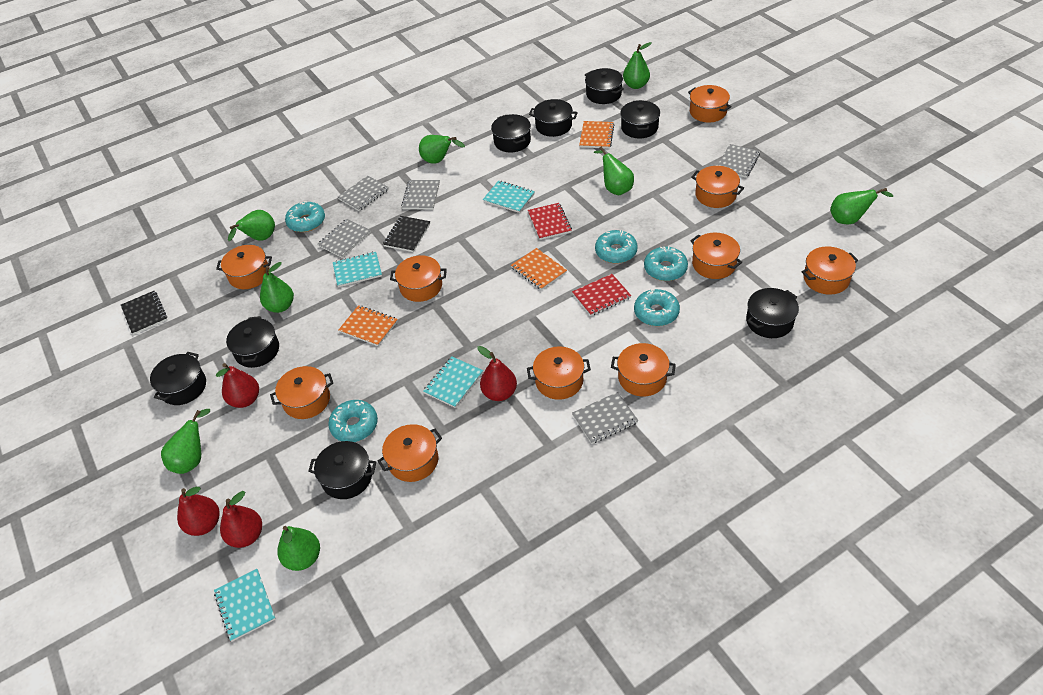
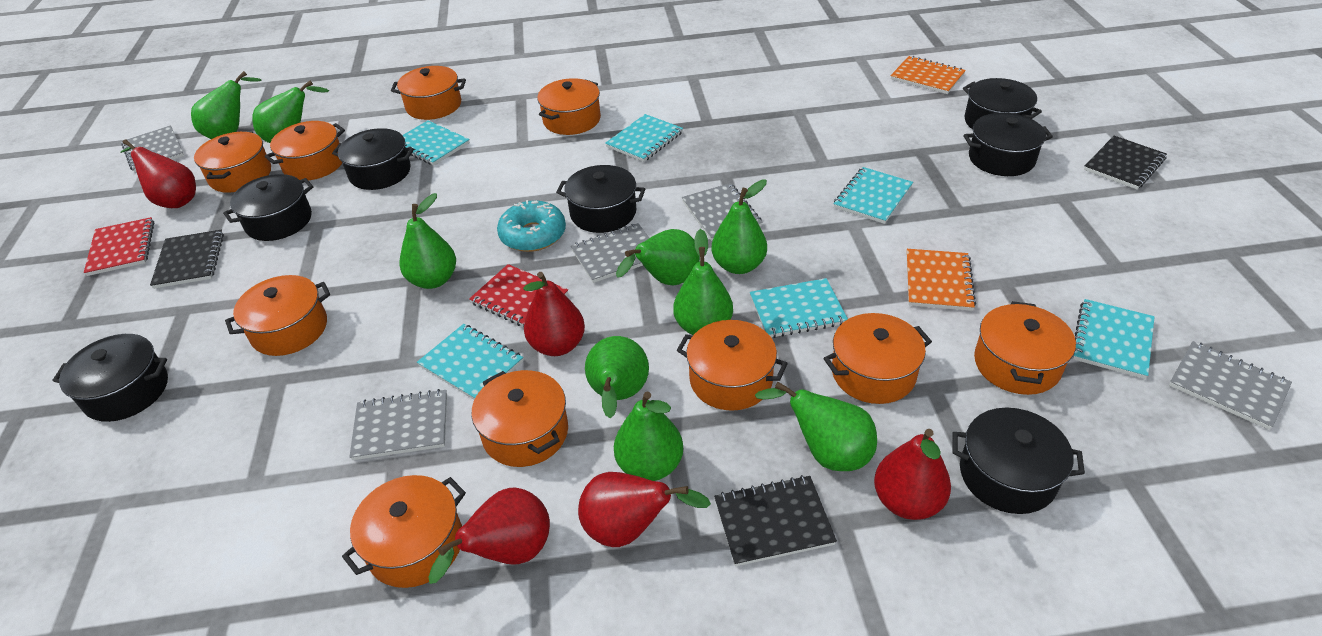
black notebook: [121,291,167,335] [383,216,430,252] = 2 -> [150,230,224,289] [714,475,837,567] [1084,136,1167,189] = 3
black pot: [150,352,206,405] [226,316,279,368] [308,441,376,499] [491,114,531,152] [529,99,578,137] [585,68,624,104] [620,100,660,138] [746,288,799,338] = 8 -> [53,334,168,422] [223,174,313,241] [332,128,414,190] [556,165,645,233] [952,408,1085,514] [963,78,1042,129] [963,113,1053,176] = 7
green pear: [161,409,210,474] [228,210,275,241] [260,262,294,313] [277,526,320,571] [419,135,465,164] [594,147,634,196] [623,42,652,89] [830,188,894,224] = 8 -> [191,71,262,139] [252,80,329,143] [399,193,456,289] [585,336,649,418] [614,391,683,481] [616,229,700,285] [673,229,733,335] [712,179,767,274] [755,382,877,471] = 9
orange notebook: [338,305,398,346] [511,248,567,290] [579,121,614,149] = 3 -> [891,56,966,94] [906,249,976,311] = 2
red pear: [177,487,220,536] [216,363,259,408] [220,491,262,548] [477,346,517,401] = 4 -> [121,139,196,208] [428,487,550,584] [523,272,585,356] [578,472,711,547] [874,429,951,520] = 5
turquoise donut: [285,201,325,232] [328,400,378,442] [595,230,638,264] [634,289,680,326] [644,246,688,281] = 5 -> [497,200,566,252] = 1
turquoise notebook: [214,569,276,641] [333,252,382,287] [423,356,483,408] [483,180,535,213] = 4 -> [403,120,470,166] [417,324,523,400] [605,114,683,162] [750,278,848,338] [834,167,913,224] [1073,299,1155,379] = 6

